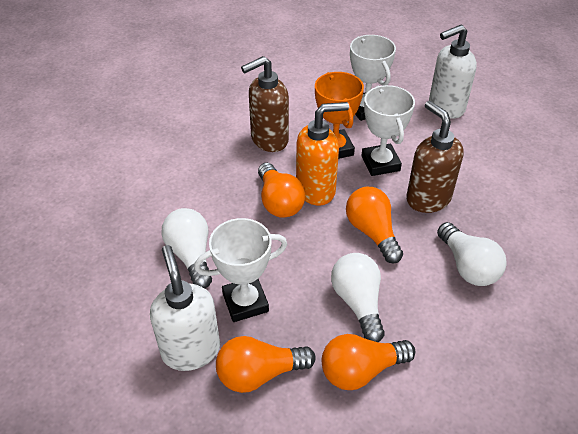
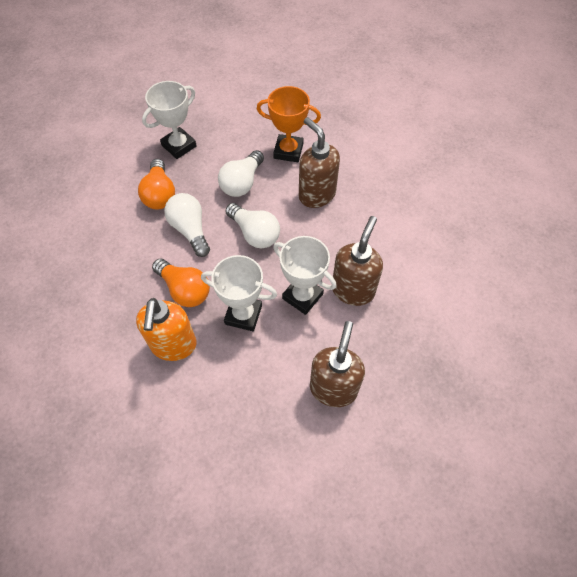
brown soap dispenser: [241,56,289,152] [406,101,464,213] = 2 -> [299,117,340,208] [310,321,365,407] [333,216,383,306] = 3
orange light bulb: [216,336,316,393] [258,163,306,218] [322,334,415,390] [346,187,403,263] = 4 -> [138,159,175,210] [152,258,210,307] = 2
white soap dispenser: [150,245,220,371] [429,25,477,118] = 2 -> none = 0

